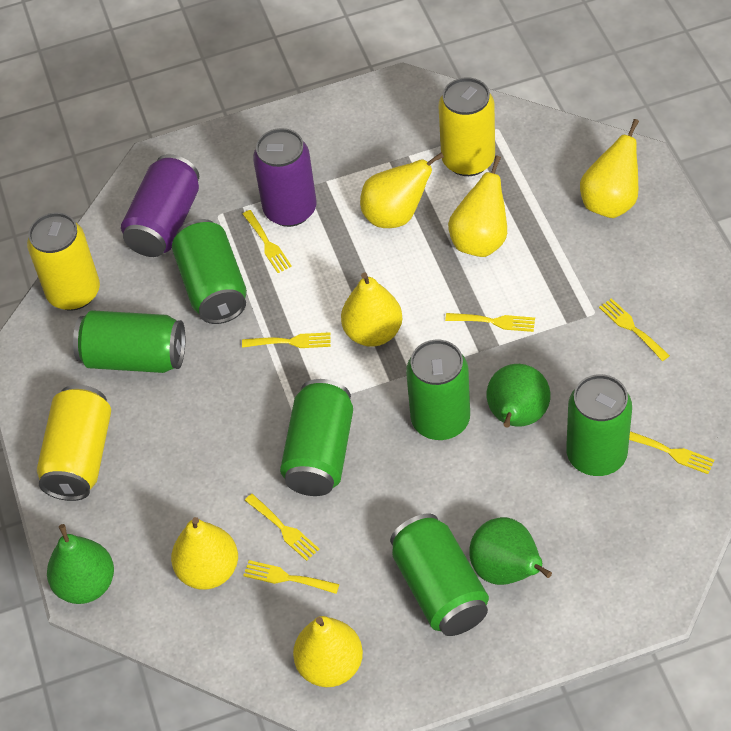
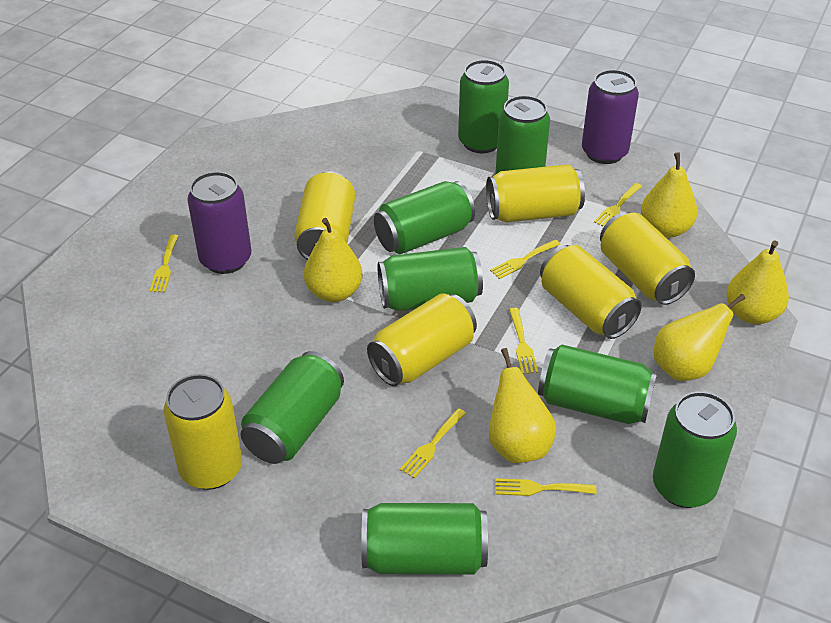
green can: [73,310,185,373] [172,219,247,324] [280,379,353,496] [390,514,489,636] [406,340,470,440] [566,374,632,476] = 6 -> [241,351,344,464] [361,503,488,575] [374,181,475,254] [378,247,483,311] [458,60,509,153] [495,95,550,174] [538,345,657,424] [653,391,737,508] = 8
green pear: [47,524,114,604] [469,517,552,585] [487,364,551,428] = 3 -> none = 0
yellow can: [27,212,100,311] [37,385,111,501] [438,77,495,176] = 3 -> [163,374,242,490] [294,172,355,260] [367,293,477,386] [486,164,585,223] [540,245,642,339] [600,212,695,305] = 6
yellow fork: [242,332,331,348] [243,210,292,273] [243,560,339,594] [245,494,319,561] [445,313,535,332] [599,298,670,361] [629,431,714,474] = 7 -> [150,235,179,292] [400,408,466,478] [490,239,561,279] [496,478,597,496] [509,308,538,374] [594,183,642,226] = 6
yellow pear: [171,517,238,590] [293,616,363,687] [341,273,402,347] [360,152,444,228] [448,155,507,257] [580,119,639,218] = 6 -> [304,218,363,302] [489,348,556,463] [641,152,697,238] [654,294,745,381] [726,240,789,324] = 5

